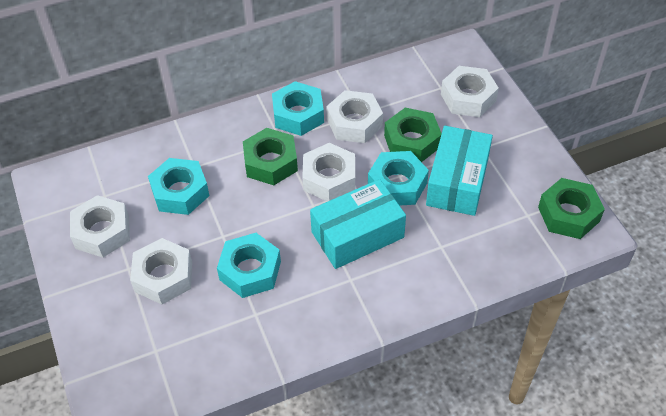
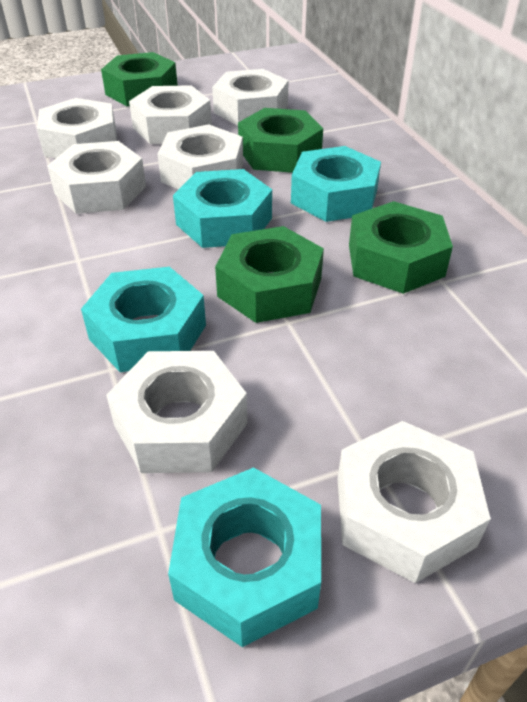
green nut: [243,128,298,185] [384,108,442,162] [538,178,605,239] = 3 -> [101,52,178,106] [215,226,324,323] [238,108,323,173] [349,201,453,294] = 4
turquoise box: [310,179,406,269] [426,126,493,216] = 2 -> none = 0
white nut: [70,195,130,258] [130,238,192,304] [302,143,355,202] [326,90,383,143] [441,66,499,117] = 5 -> [37,98,117,158] [47,141,146,214] [106,351,247,473] [129,85,212,144] [157,124,243,190] [212,69,289,126] [337,421,491,583] = 7

